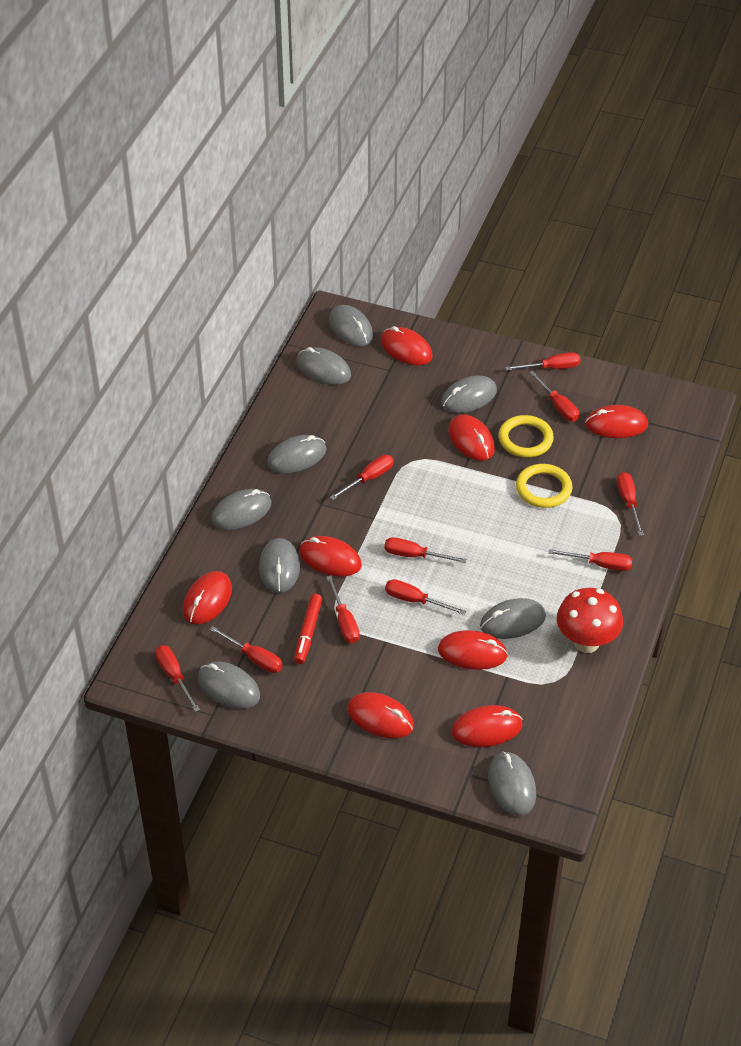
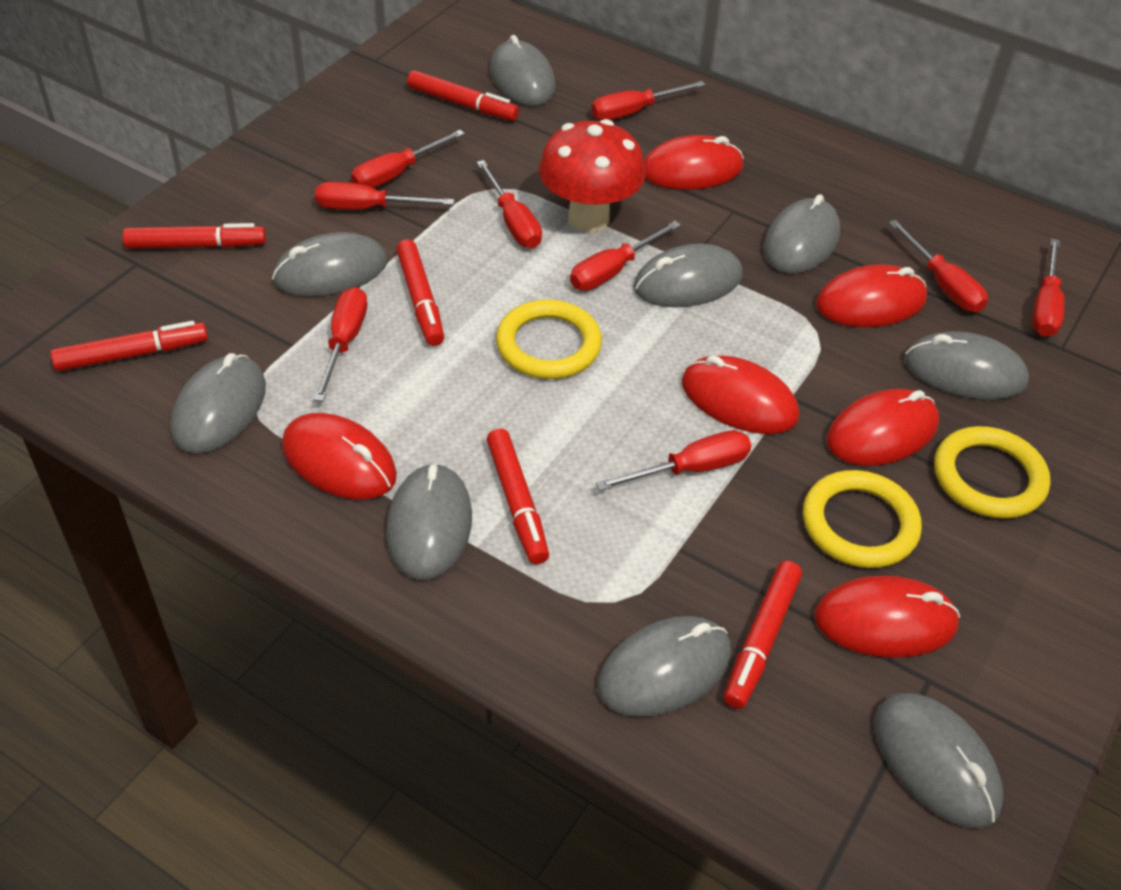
red marker: [294,594,322,664] = 1 -> [51,321,208,371] [123,223,266,249] [396,240,444,346] [407,70,519,121] [487,429,549,564] [724,561,802,709] = 6
red mouse: [183,571,232,625] [299,536,362,576] [347,692,414,738] [381,326,433,365] [438,630,508,670] [448,414,495,461] [452,705,523,747] [585,405,648,438] = 8 -> [282,413,397,500] [644,135,744,190] [681,356,799,434] [814,575,960,658] [816,264,927,327] [827,389,939,466] = 6
red screwdriver: [155,645,200,712] [210,626,283,673] [326,576,360,643] [330,455,394,500] [384,537,467,563] [385,579,466,615] [505,352,581,371] [529,371,579,422] [548,549,632,571] [617,472,644,536] = 10 -> [314,287,367,402] [315,182,454,210] [351,130,465,188] [477,160,542,248] [570,221,681,291] [591,81,706,120] [596,430,751,491] [889,220,988,312] [1032,238,1065,337] = 9
yellow ring: [498,415,554,457] [516,464,573,508] = 2 -> [496,299,602,379] [803,470,922,568] [934,426,1050,519] = 3

